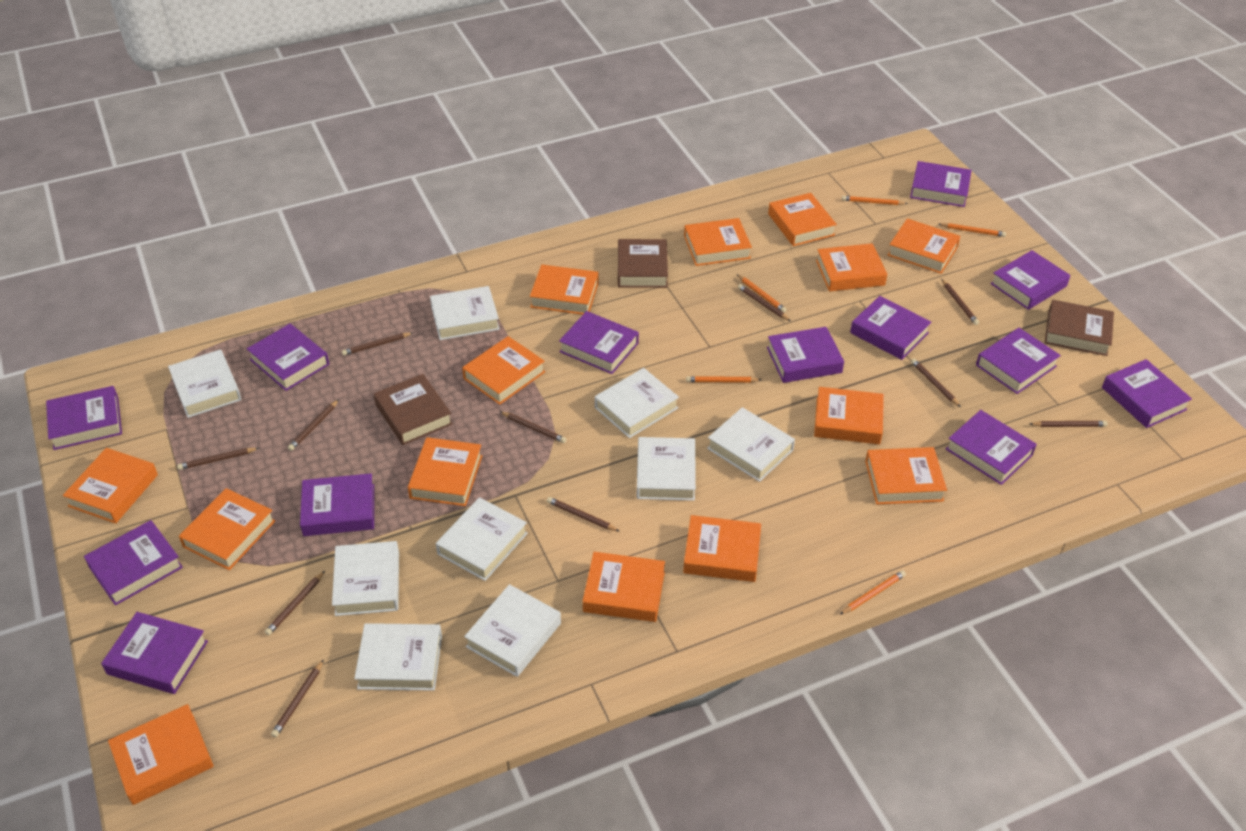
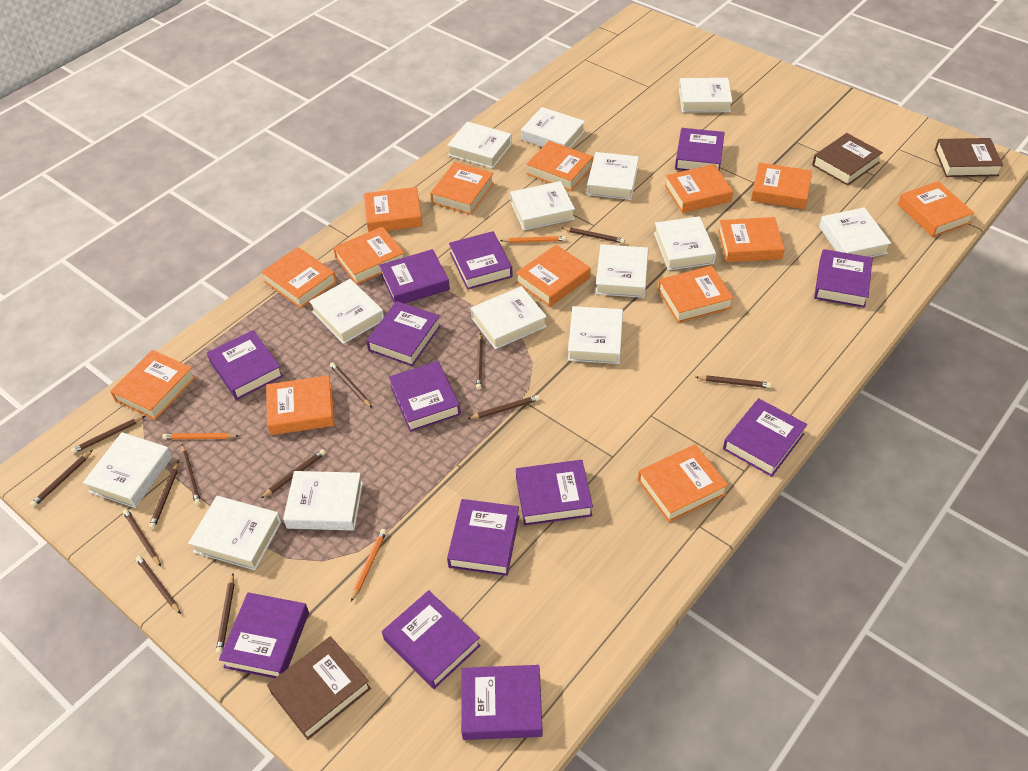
brown pencil: [177,448,259,470] [265,571,325,636] [271,659,324,738] [288,399,339,451] [342,332,413,355] [500,412,566,443] [547,497,620,532] [738,284,791,321] [911,359,961,407] [942,279,979,325] [1030,421,1107,427] = 11 -> [30,450,93,507] [71,416,145,454] [123,509,161,567] [136,556,181,614] [149,461,179,529] [181,445,201,505] [216,574,234,654] [261,449,326,498] [330,362,372,408] [468,395,540,419] [476,333,483,390] [562,227,625,243] [696,375,772,388] = 13
orange pencil: [686,376,761,383] [737,274,787,313] [840,570,906,614] [842,196,908,205] [939,223,1006,237] = 5 -> [162,433,239,440] [351,529,387,602] [500,236,566,243] = 3
white book: [168,349,241,418] [332,541,399,616] [354,623,442,691] [430,286,500,340] [436,497,528,581] [464,584,561,677] [595,368,679,438] [637,437,696,501] [707,407,795,482] = 9 -> [83,432,173,508] [188,496,282,570] [283,471,363,531] [309,279,384,344] [447,121,512,168] [471,286,547,349] [510,181,575,231] [521,107,585,148] [568,306,623,364] [587,152,639,200] [595,244,649,298] [654,216,716,270] [679,78,733,113] [819,207,891,257] = 14

